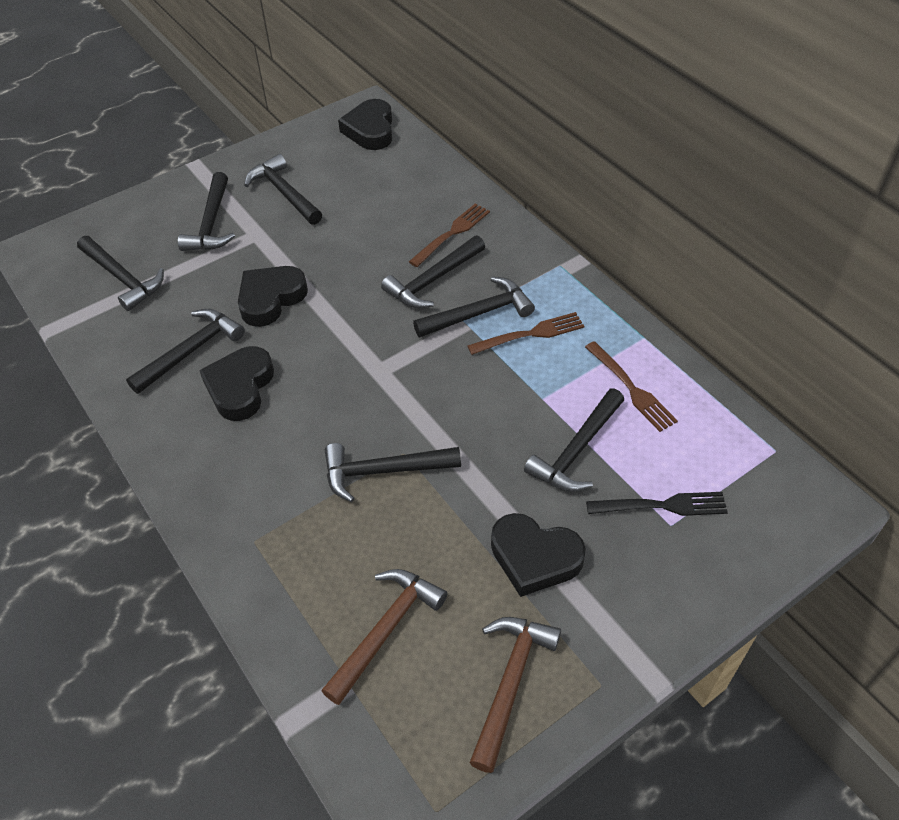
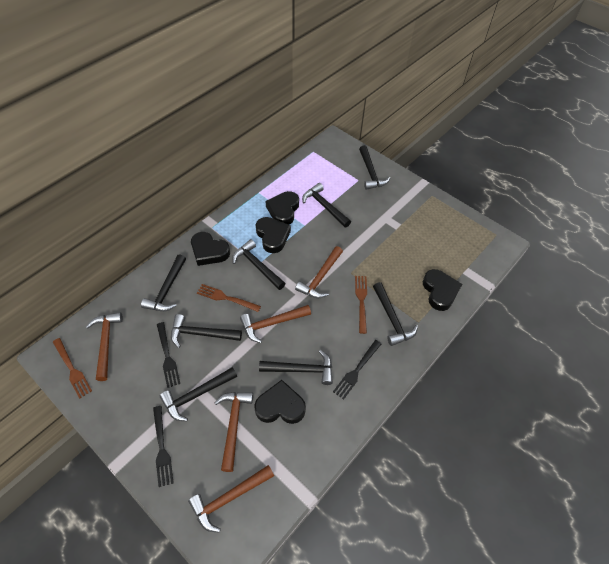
black fork: [586,492,728,516] = 1 -> [153,406,174,487] [157,322,180,388] [333,340,381,400] = 3
black heart: [199,346,274,421] [238,266,308,327] [338,99,392,150] [491,513,586,597] = 4 -> [191,232,230,266] [254,380,306,424] [256,217,291,253] [266,191,299,225] [423,269,462,311] = 5
brown hammer: [321,569,448,705] [470,617,561,773] = 2 -> [86,312,123,381] [188,465,274,532] [214,392,253,472] [240,305,311,343] [295,246,343,298] = 5

